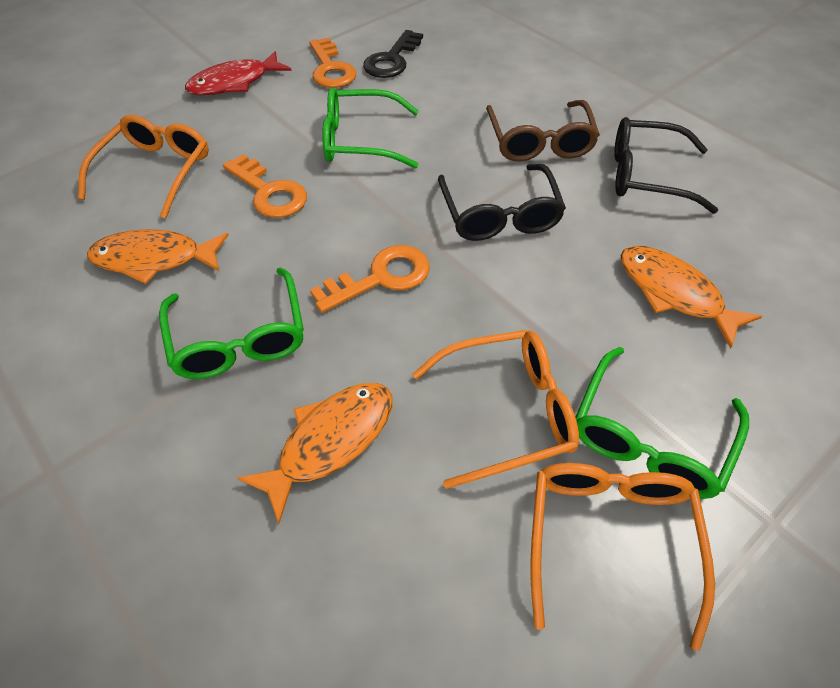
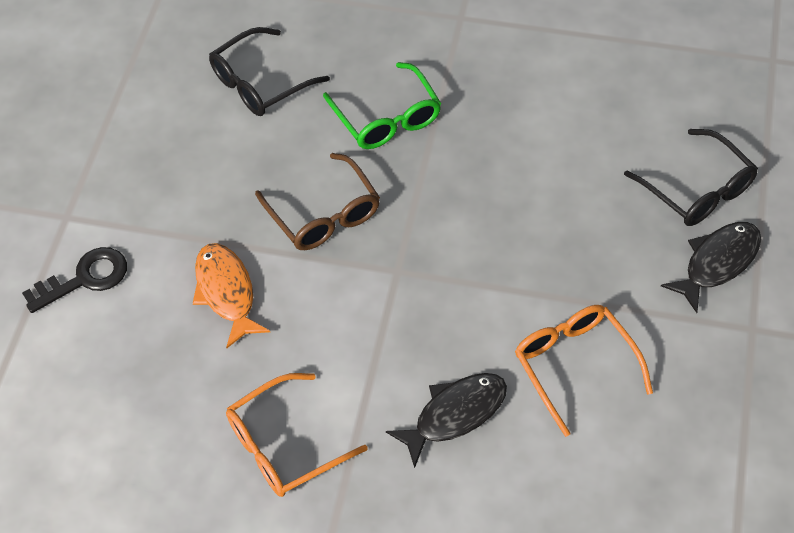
black fish: none = 0 -> [386,373,507,468] [661,222,761,313] = 2
green glasses: [159,267,304,379] [322,87,419,169] [575,347,749,499] = 3 -> [323,62,441,149] = 1
orange fish: [87,229,229,284] [237,383,392,524] [620,246,762,349] = 3 -> [193,243,270,348] = 1
orange glasses: [78,115,209,219] [412,330,579,489] [530,463,715,651] = 3 -> [226,373,368,497] [515,305,653,437] = 2
orange key: [223,154,307,218] [309,38,356,88] [310,245,430,313] = 3 -> none = 0
red fish: [185,51,292,95] = 1 -> none = 0

